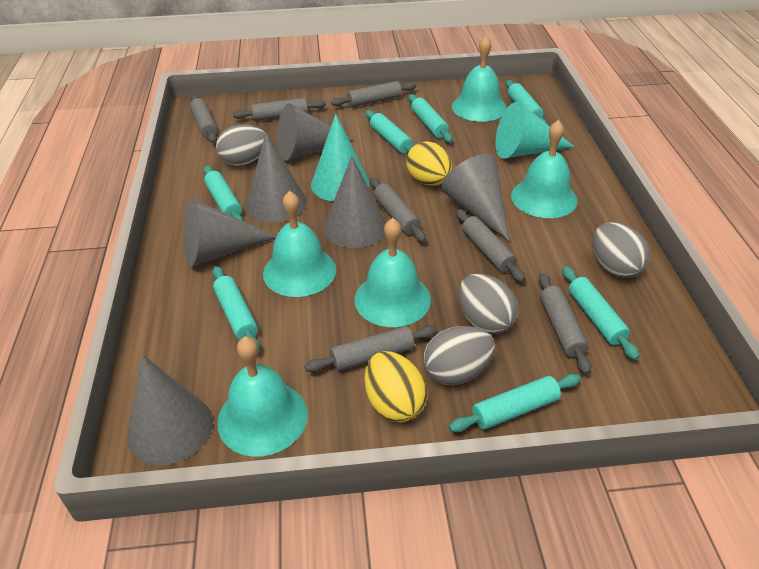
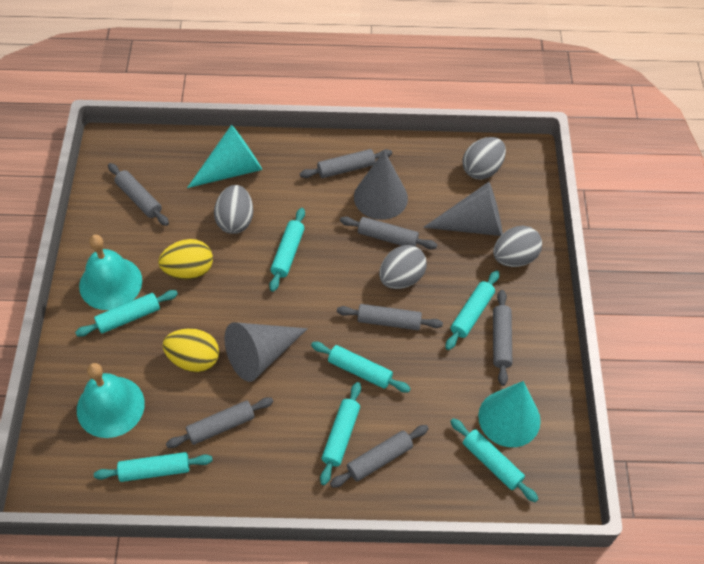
grey cone: [127,354,213,465] [184,199,276,267] [246,133,307,223] [277,103,355,161] [324,156,386,248] [441,154,510,242] = 6 -> [224,322,308,382] [354,151,408,220] [423,182,503,236] = 3
turquoise bell: [217,336,308,457] [263,191,336,297] [354,218,431,327] [452,36,507,122] [511,120,577,218] = 5 -> [77,363,145,438] [79,235,142,310] = 2

